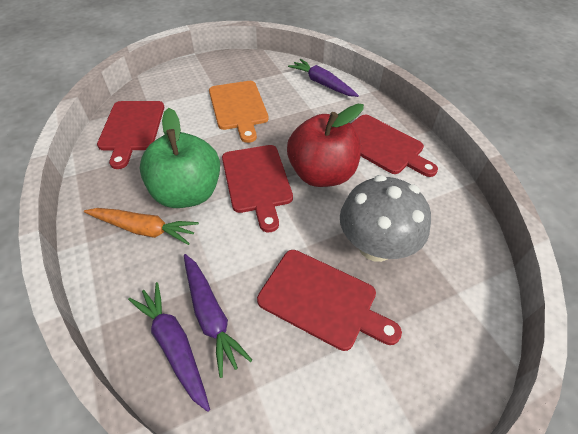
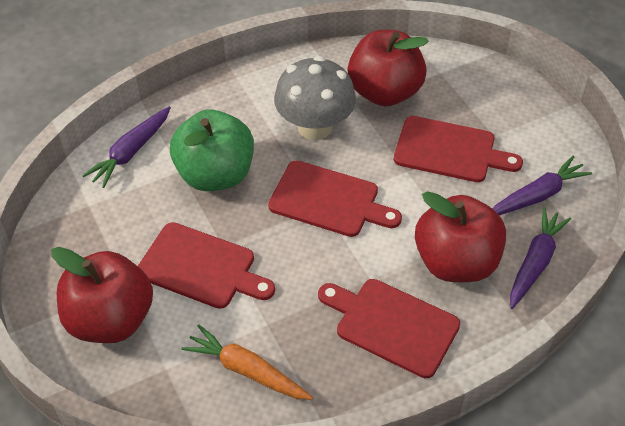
orange cutting board: [209,81,269,143] = 1 -> none = 0
red apple: [287,104,364,187] = 1 -> [51,247,153,343] [348,30,429,106] [415,191,506,282] = 3

